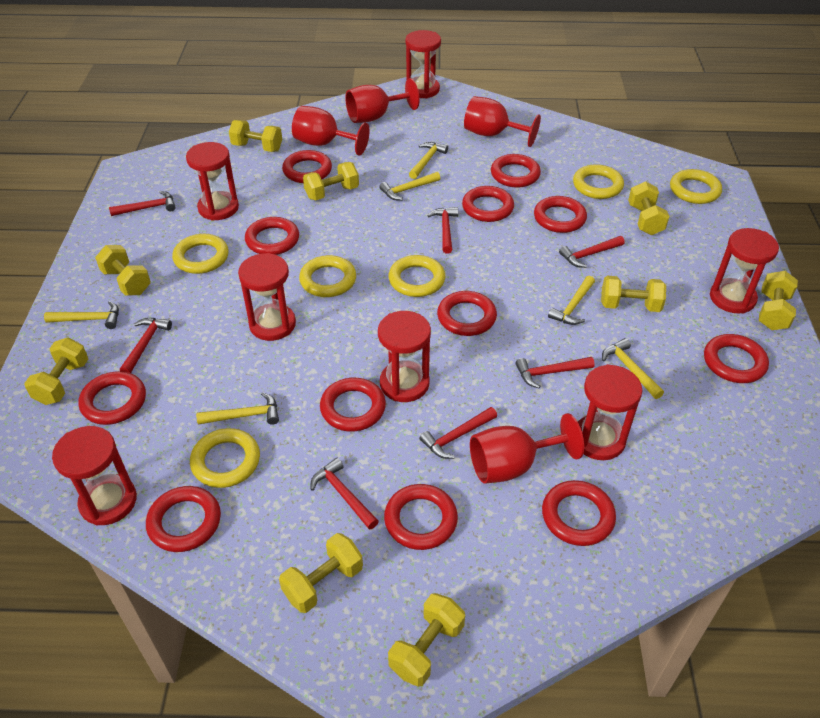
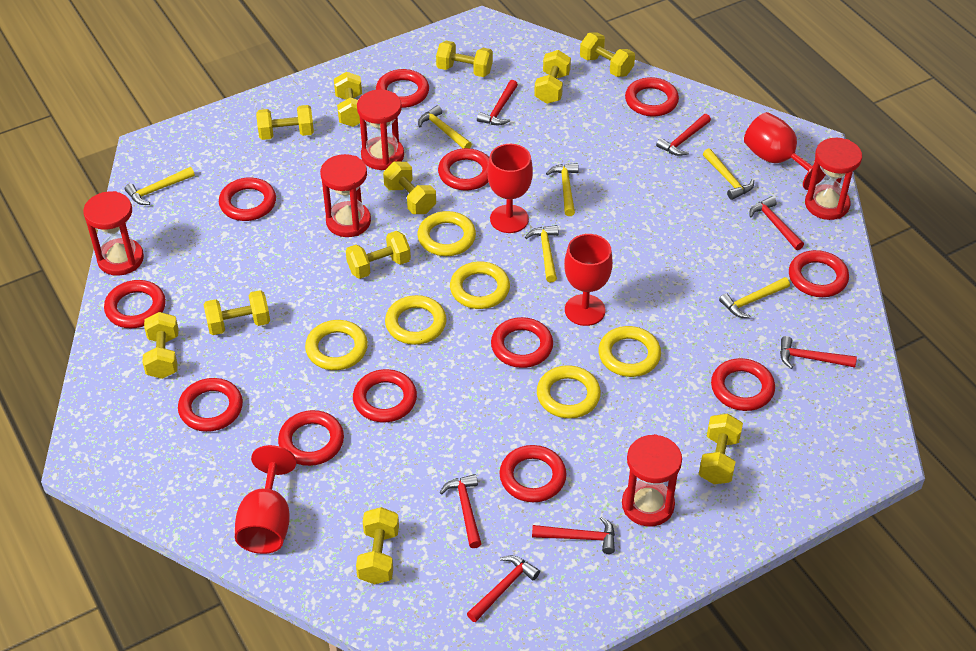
red hourglass: [52,426,137,525] [186,142,239,221] [238,253,296,341] [378,311,431,402] [405,30,441,99] [578,364,642,460] [710,228,779,314] = 7 -> [83,191,144,276] [320,154,371,237] [357,89,404,170] [622,434,682,527] [805,138,862,220] = 5
yellow dumbbell: [24,338,88,405] [95,245,151,296] [229,120,282,152] [279,533,363,613] [303,162,359,200] [388,593,465,687] [601,276,666,312] [628,181,670,235] [759,271,798,330] = 9 -> [142,312,179,379] [203,290,270,335] [256,105,314,140] [334,72,362,127] [346,231,411,279] [356,507,399,584] [383,162,436,214] [436,41,493,77] [534,50,571,104] [580,32,635,77] [699,414,743,484] = 11

